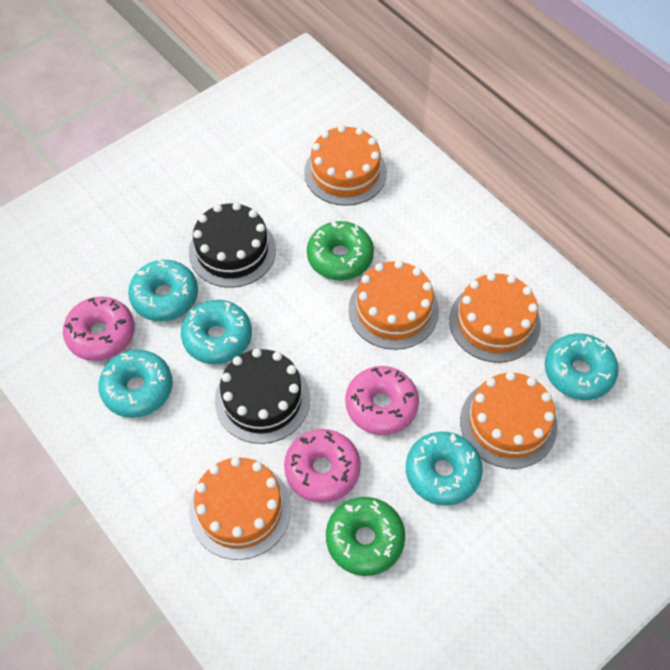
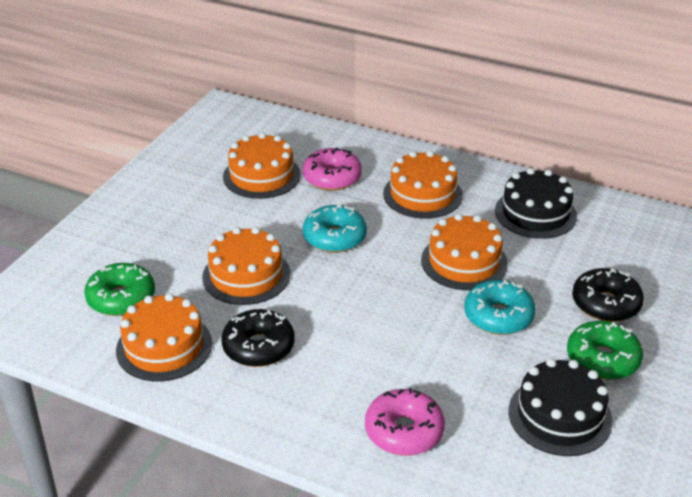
black donut: none = 0 -> [221,309,295,367] [572,268,644,322] = 2
pink donut: [63,296,135,361] [284,429,361,503] [345,366,419,435] = 3 -> [302,148,362,191] [365,388,445,456] = 2
turquoise donut: [98,350,173,418] [128,260,198,321] [181,300,252,364] [406,432,483,505] [545,333,619,400] = 5 -> [303,204,367,253] [464,280,536,335] = 2

